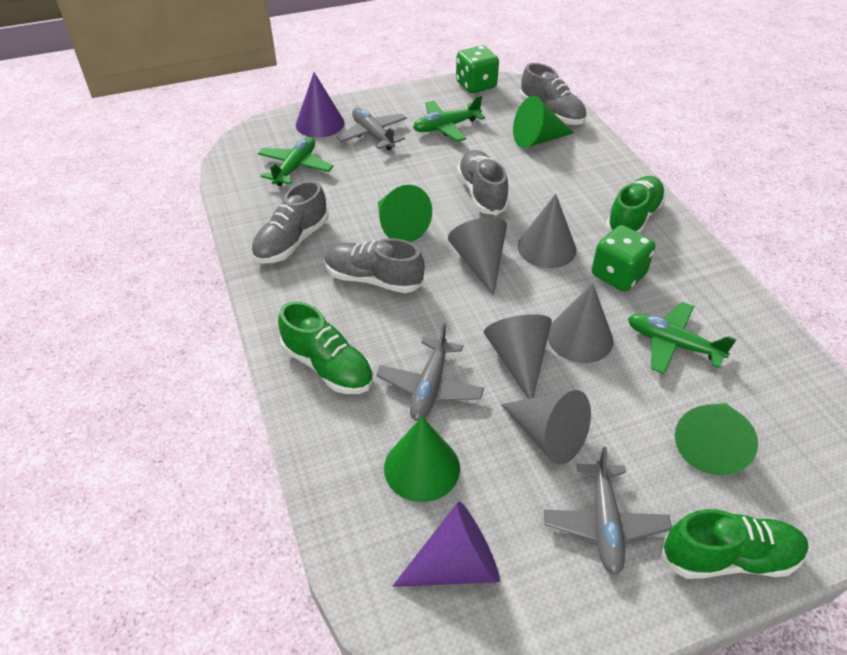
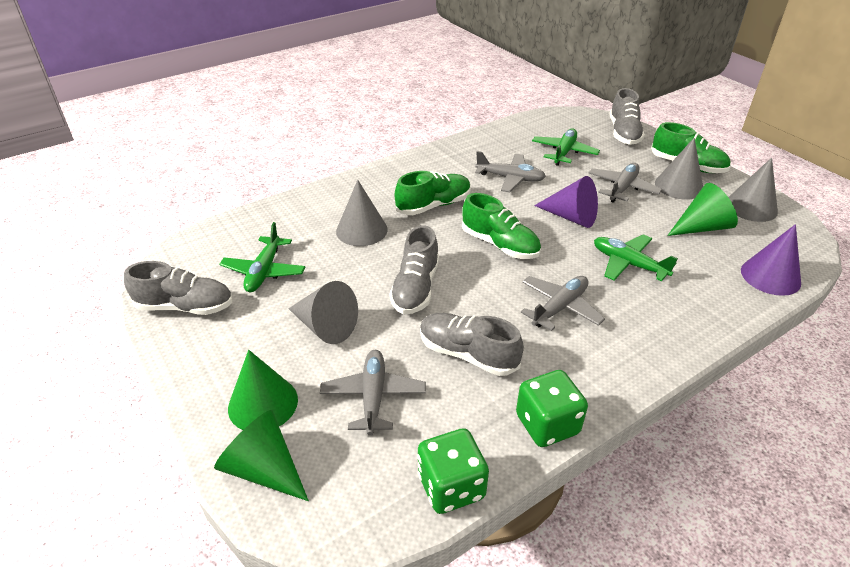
green cone: [378,185,432,242] [384,417,460,502] [513,96,574,148] [675,403,758,475] = 4 -> [214,410,309,501] [228,350,298,430] [667,183,738,236] = 3
grey cone: [448,217,507,296] [484,314,552,399] [501,390,591,465] [518,194,576,268] [548,283,613,363] = 5 -> [288,281,358,344] [336,180,388,246] [655,138,703,200] [729,158,778,222] = 4
grey plane: [336,108,407,150] [376,323,484,421] [544,447,672,575] = 3 -> [320,350,426,435] [475,151,546,192] [521,276,605,331] [588,163,662,203] = 4

